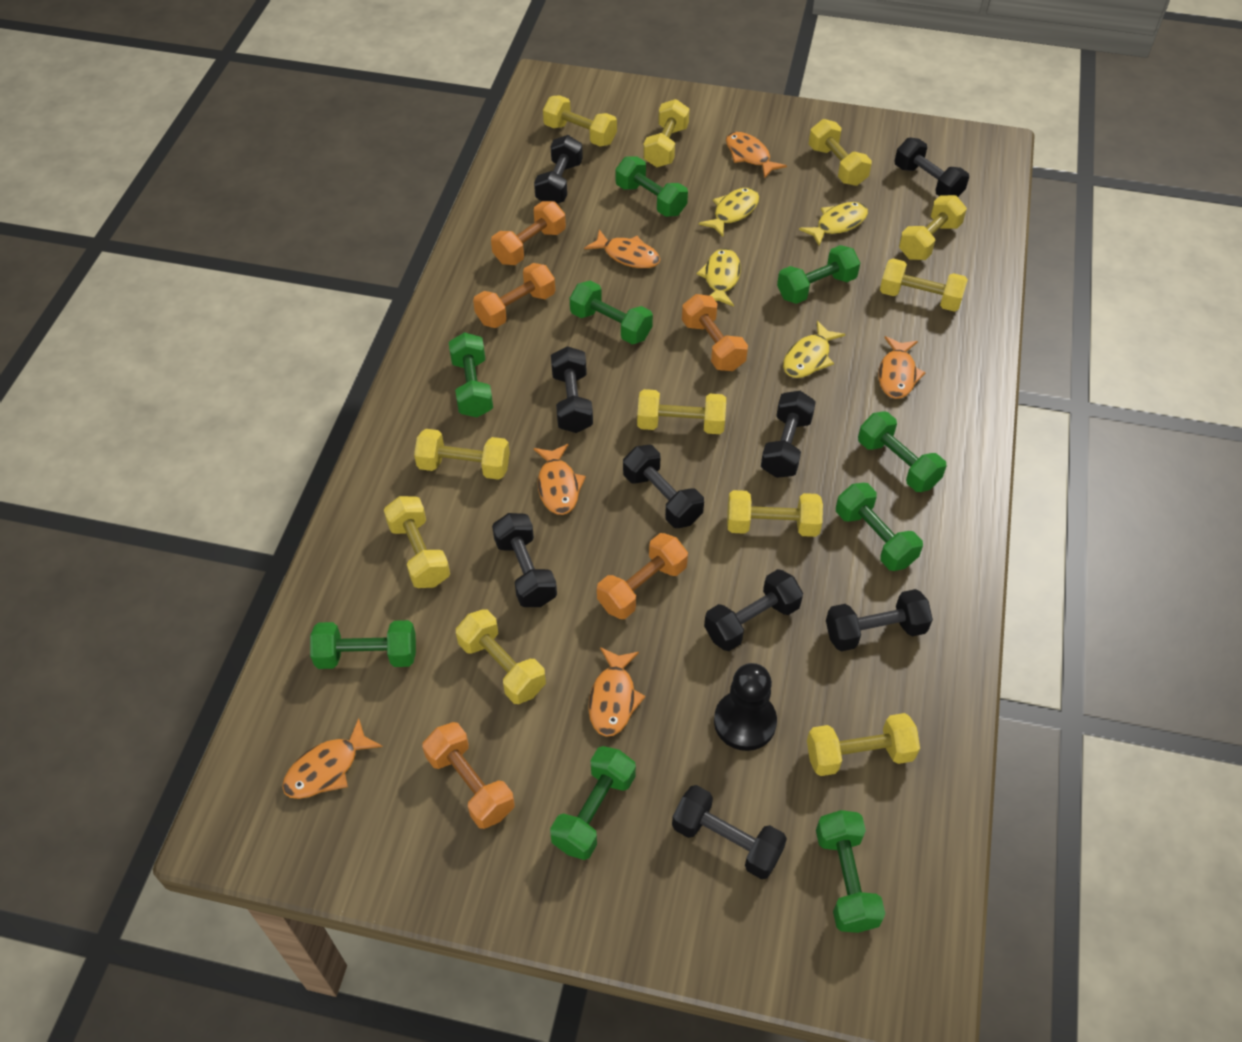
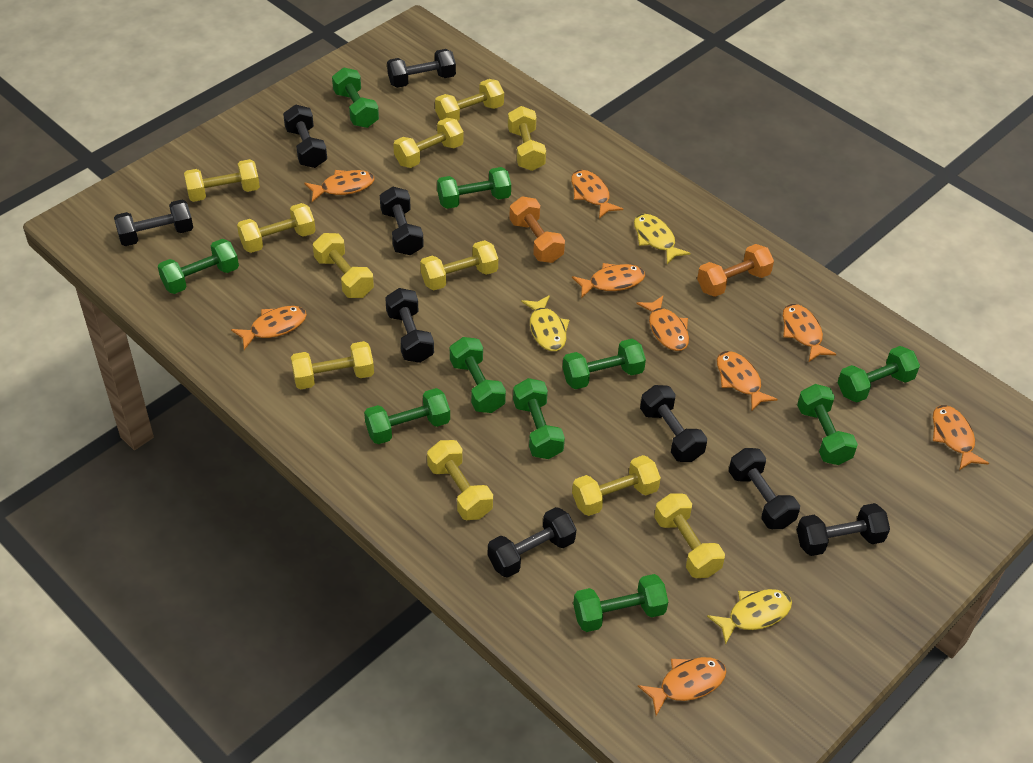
black pawn: [714,663,777,751] = 1 -> none = 0
green dumbbell: [310,620,416,669] [449,332,493,417] [550,746,636,860] [570,281,653,344] [616,156,688,217] [777,245,860,304] [816,810,885,933] [836,483,923,571] [858,412,947,492] = 9 -> [158,239,239,294] [332,67,379,128] [364,388,450,444] [437,167,511,209] [450,337,506,413] [513,378,565,459] [563,339,646,389] [573,574,668,632] [797,384,858,465] [837,346,920,403] = 10
orange dumbbell: [422,722,514,829] [473,263,555,328] [491,201,566,265] [597,533,688,619] [682,294,748,371] = 5 -> [509,196,565,263] [697,244,774,297] = 2
orange fish: [282,718,383,799] [534,444,586,515] [584,229,660,269] [588,647,646,737] [726,132,787,179] [879,336,926,399] = 6 -> [231,306,307,350] [304,170,374,202] [571,170,623,219] [572,263,645,298] [636,296,689,351] [638,657,726,716] [717,351,778,412] [783,304,836,362] [933,405,989,470] = 9
yellow fish: [697,248,741,307] [698,188,759,237] [783,321,845,378] [799,202,868,246] = 4 -> [521,295,569,351] [634,214,691,264] [707,589,792,645] = 3

